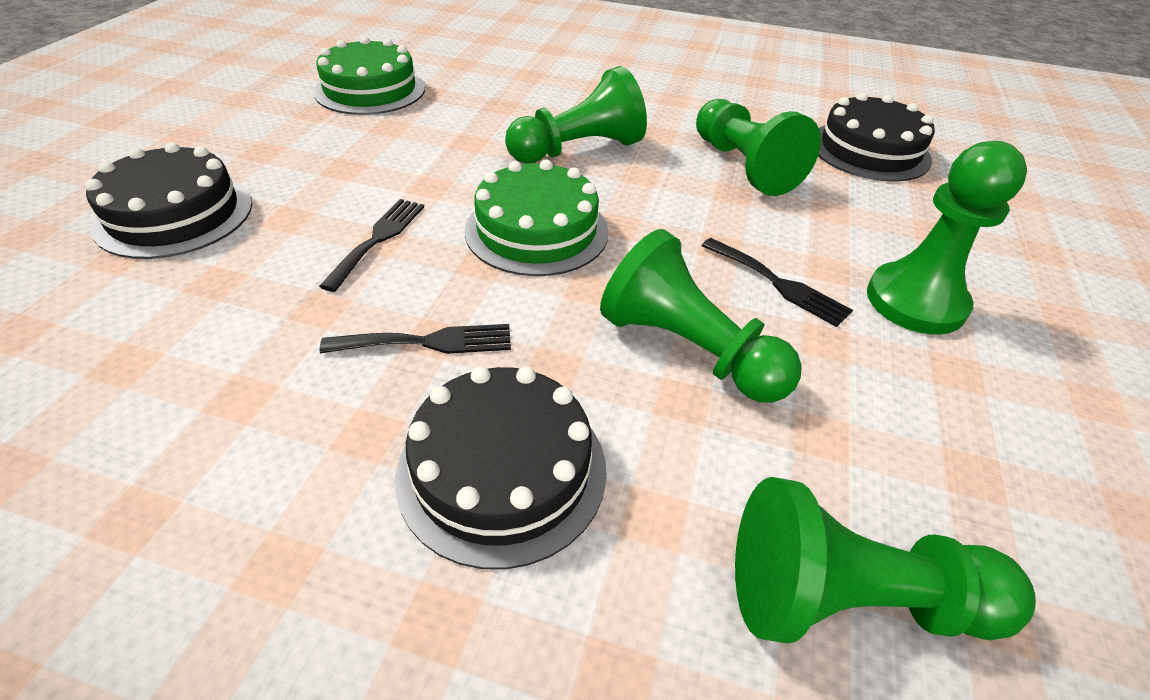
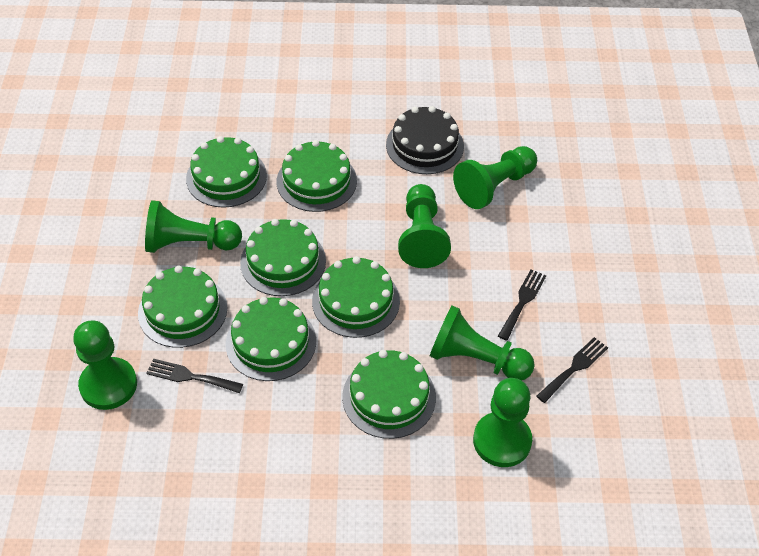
black cake: [85,142,252,259] [395,366,606,570] [818,92,935,181] = 3 -> [386,106,464,174] = 1
green cake: [314,36,425,115] [465,160,609,276] = 2 -> [138,265,227,348] [186,136,267,208] [226,297,316,381] [240,219,326,296] [277,140,357,212] [312,256,400,338] [342,350,436,439] = 7
green pawn: [505,66,647,164] [600,229,802,403] [696,99,821,196] [735,477,1036,644] [867,141,1027,335] = 5 -> [73,320,137,410] [145,200,242,253] [398,184,451,268] [430,305,535,381] [453,146,537,209] [473,378,532,467] = 6

